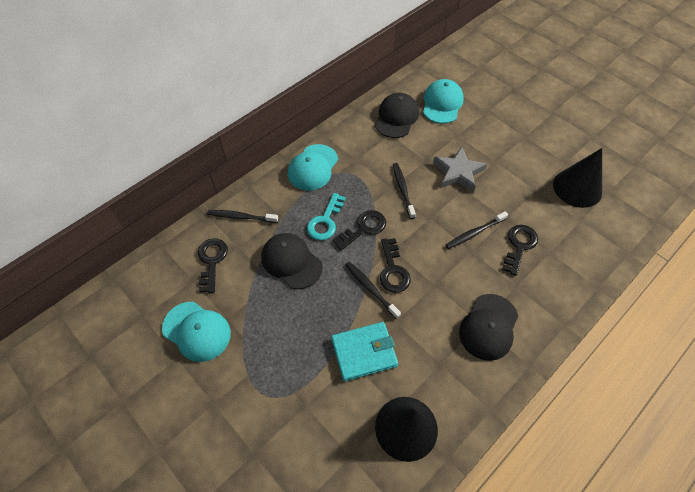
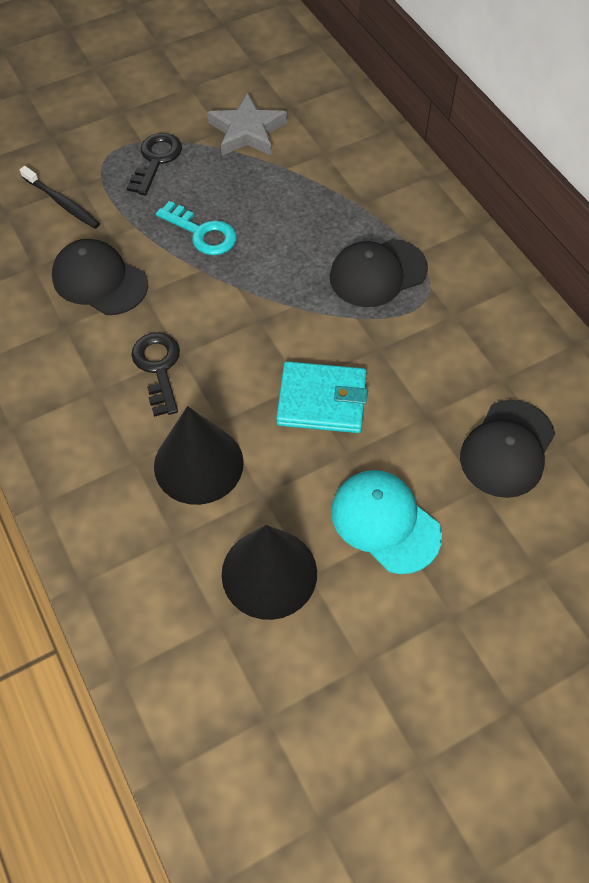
black key: [198,238,228,293] [333,210,386,250] [380,238,411,293] [502,225,538,276] = 4 -> [127,133,182,195] [131,332,180,417] = 2
black toothbrush: [208,210,278,223] [345,262,401,319] [393,163,416,219] [446,211,508,249] = 4 -> [20,166,100,229] = 1
turquoise cap: [162,302,231,362] [288,144,338,191] [423,79,464,124] = 3 -> [331,470,442,574] = 1

